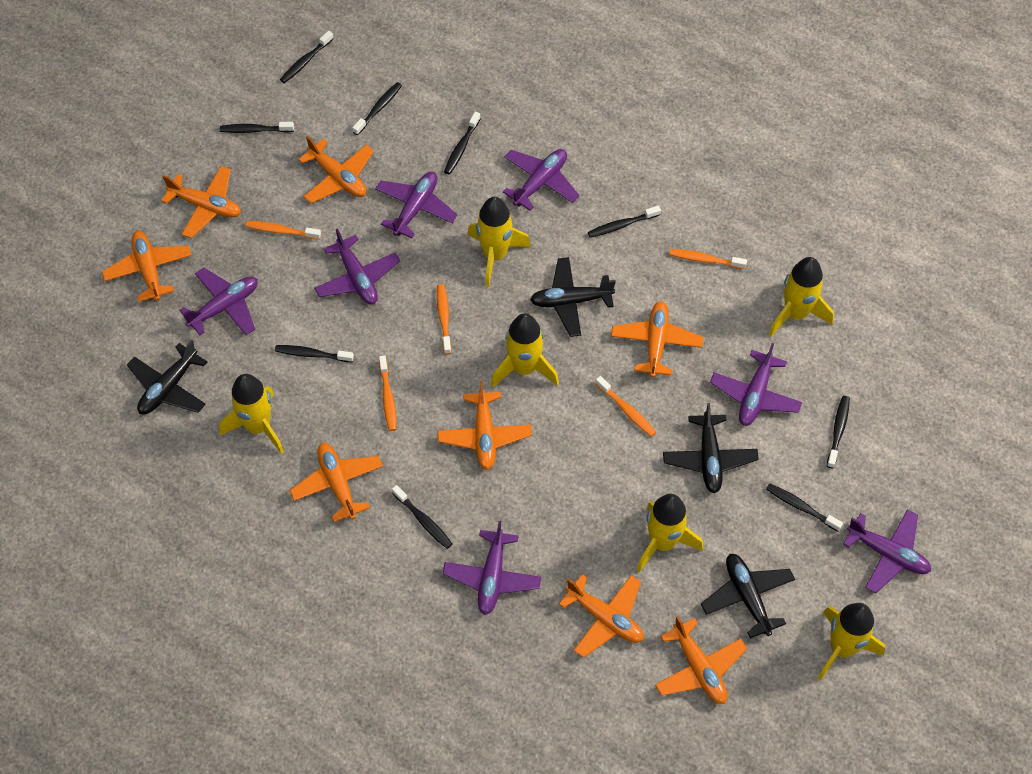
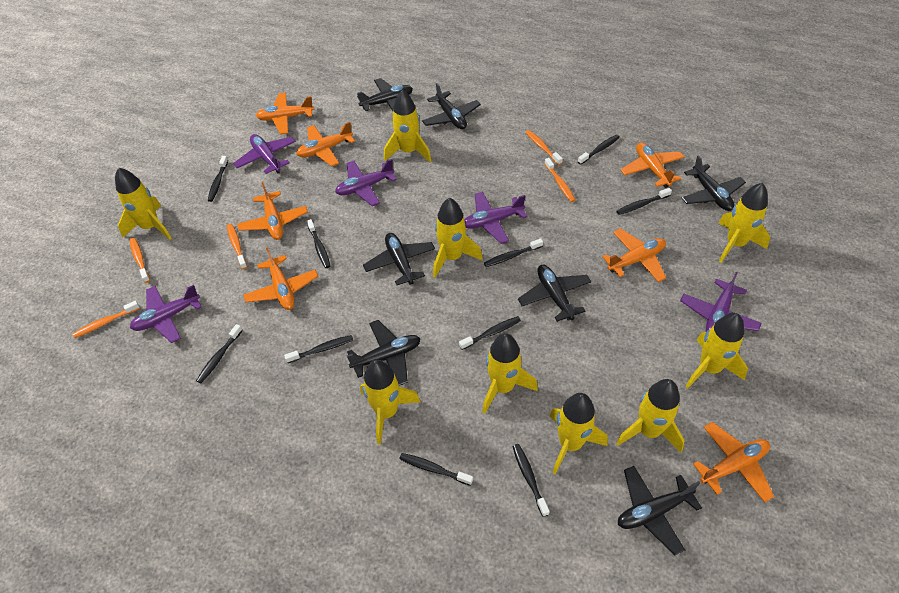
black plane: [127,340,207,414] [530,257,616,337] [663,403,759,494] [701,554,795,638] = 4 -> [347,320,421,386] [357,78,413,111] [363,233,435,285] [422,83,481,129] [518,265,591,322] [618,466,702,555] [682,155,746,211] = 7
black toothbrush: [220,122,294,133] [275,345,354,362] [280,31,334,83] [352,82,402,135] [392,485,452,549] [444,112,481,175] [588,206,661,238] [766,483,843,531] [827,396,850,468] = 9 -> [196,324,243,383] [208,156,228,202] [284,335,353,363] [307,219,330,268] [400,453,473,486] [459,316,521,350] [484,238,543,267] [512,444,550,517] [578,135,620,165] [617,188,672,215] = 10
orange plane: [102,231,192,302] [162,166,241,238] [289,443,383,522] [298,136,374,203] [437,381,532,470] [559,574,644,658] [611,302,703,378] [655,616,747,704] = 8 -> [237,182,308,240] [243,247,318,310] [256,93,314,134] [296,122,355,166] [602,228,666,282] [621,143,685,188] [693,422,774,502] = 7
purple plane: [179,268,258,335] [314,228,400,305] [375,172,458,238] [443,521,541,615] [503,149,580,211] [710,343,802,426] [843,510,931,593] = 7 -> [130,285,202,343] [233,134,296,174] [335,159,397,206] [464,192,527,244] [680,272,762,332] = 5
yellow rocket: [219,374,284,454] [467,197,531,287] [491,314,559,388] [637,494,703,573] [769,257,834,337] [818,603,885,680] = 6 -> [115,168,172,240] [360,360,420,445] [384,90,431,162] [433,198,483,277] [482,333,538,414] [549,393,608,475] [616,379,685,452] [685,313,748,389] [719,183,770,263] = 9

